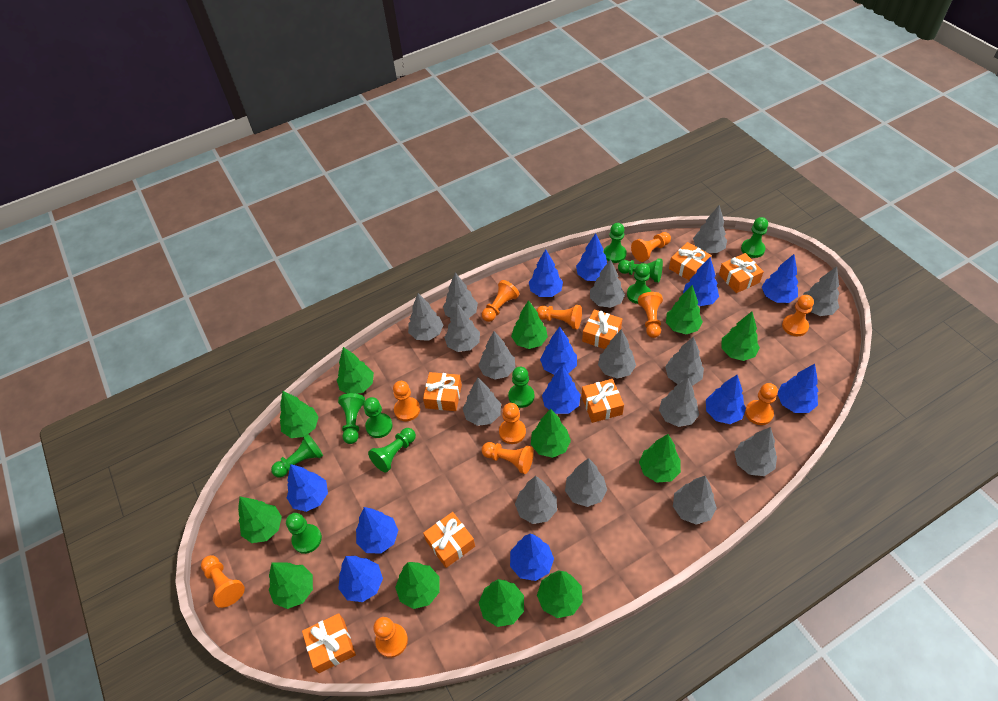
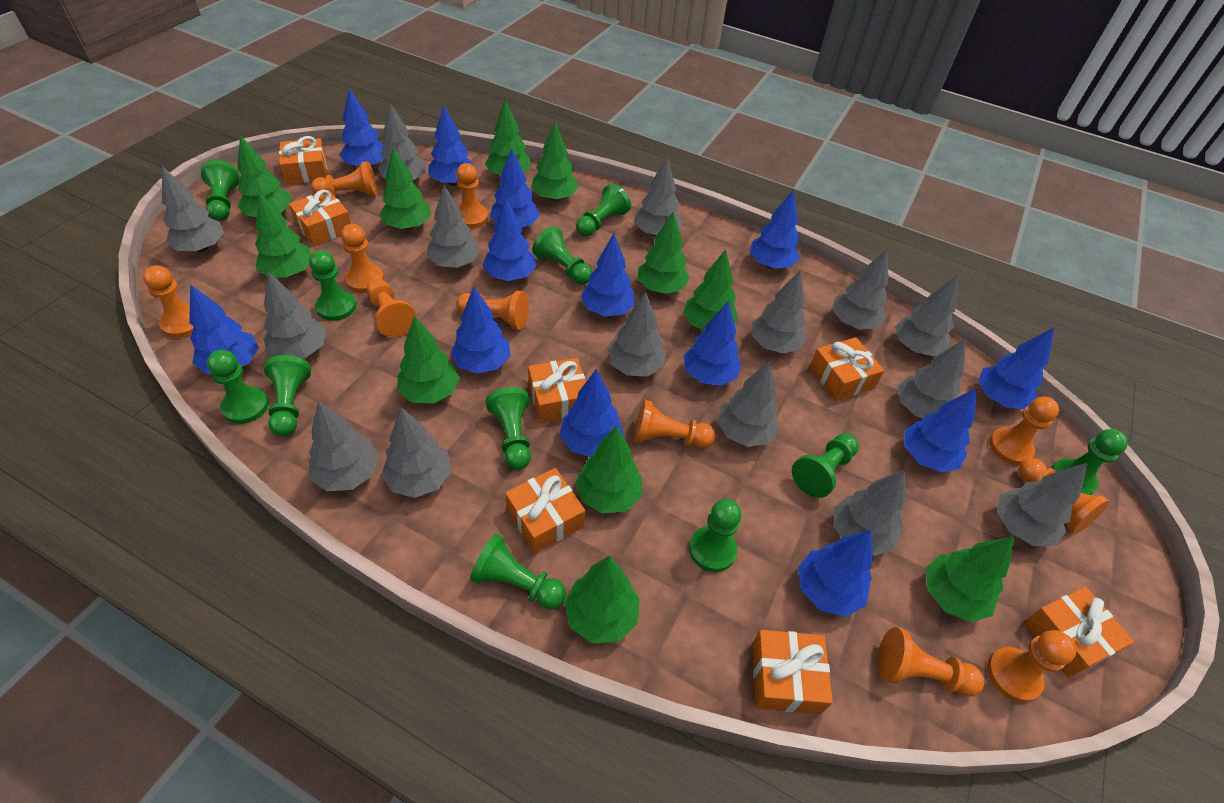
blue tree: [287,464,328,512] [338,556,383,602] [356,507,398,554] [510,534,554,581] [529,249,563,297] [540,327,577,375] [542,366,581,414] [576,233,607,281] [683,257,719,306] [706,375,746,424] [762,254,798,303] [777,364,819,413] = 12 -> [189,284,259,374] [340,88,384,167] [429,105,475,186] [451,287,510,374] [483,198,536,281] [490,148,540,227] [560,369,624,457] [581,233,635,317] [683,301,741,386] [750,190,800,269] [798,530,873,617] [904,388,977,472] [978,327,1054,409] = 13
green pawn: [271,434,323,477] [286,513,322,554] [338,393,365,444] [363,397,393,438] [368,428,416,473] [508,367,535,408] [603,223,627,263] [618,258,663,283] [627,263,651,304] [741,217,768,258] = 10 -> [201,160,240,221] [207,350,269,424] [264,355,311,437] [309,250,356,321] [470,534,566,609] [486,387,531,470] [532,226,592,285] [576,183,631,236] [689,499,742,572] [792,433,859,498] [1051,429,1128,495] = 11
green tree: [238,497,282,543] [269,562,313,609] [280,391,319,438] [337,347,374,394] [395,562,440,609] [479,579,524,627] [511,300,548,349] [531,409,571,458] [537,570,583,618] [639,434,681,482] [666,285,703,334] [722,311,760,361] = 12 -> [237,135,291,217] [255,192,312,278] [379,147,431,230] [397,315,460,404] [485,99,531,175] [531,122,578,201] [564,556,640,643] [575,425,642,514] [638,212,690,294] [683,250,738,330] [926,536,1015,622] = 11

